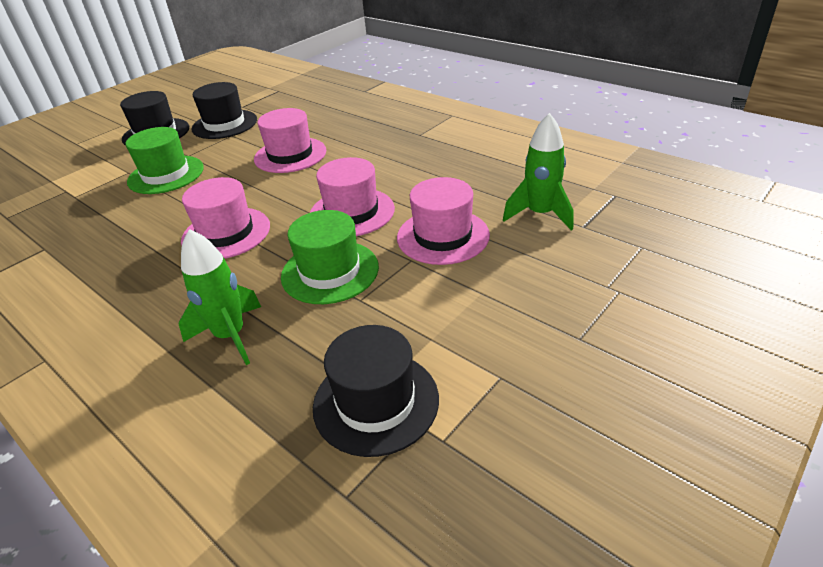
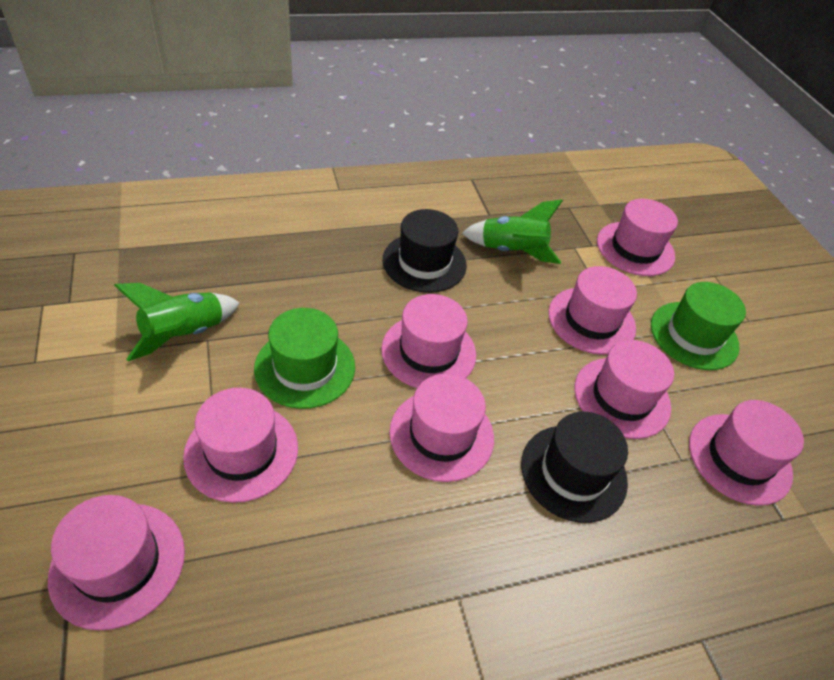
black hat: [120,91,189,146] [192,82,257,139] [313,325,439,457] = 3 -> [383,209,467,293] [521,412,628,523] = 2
pink hat: [181,177,270,259] [254,108,326,173] [310,157,395,236] [397,177,490,265] = 4 -> [48,495,185,631] [183,388,298,503] [381,294,476,388] [389,374,494,482] [548,266,637,355] [574,340,674,439] [597,199,678,276] [689,400,804,506] = 8

